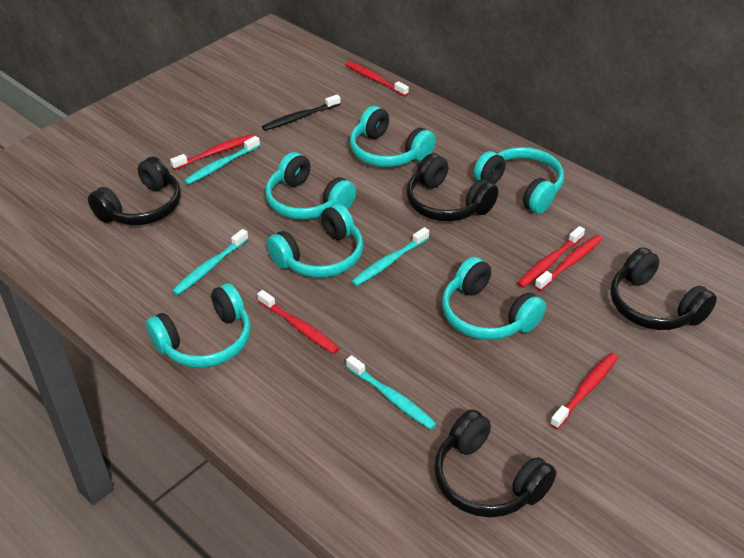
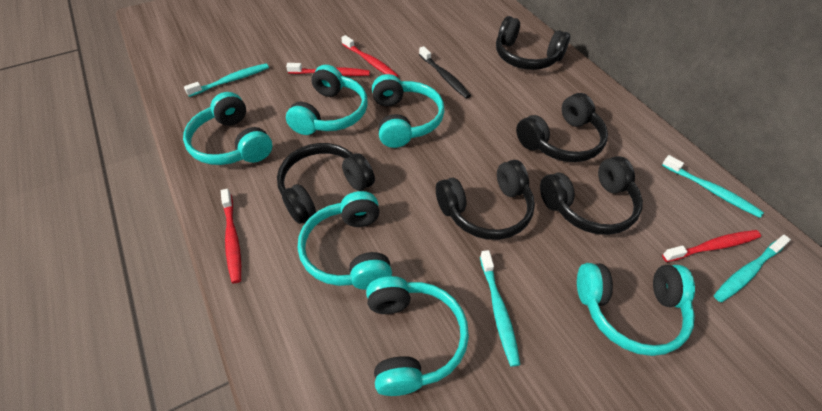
black headphones: [88,156,181,225] [407,153,498,221] [434,409,556,517] [610,247,717,330] = 4 -> [277,143,375,224] [436,160,535,240] [496,16,570,70] [516,93,608,162] [540,156,643,235] = 5
red toothbrush: [170,134,254,170] [257,290,340,354] [345,62,409,96] [517,226,585,288] [535,235,603,291] [550,353,618,429] = 6 -> [221,189,241,283] [286,63,370,76] [341,35,399,77] [662,230,761,262] = 4

